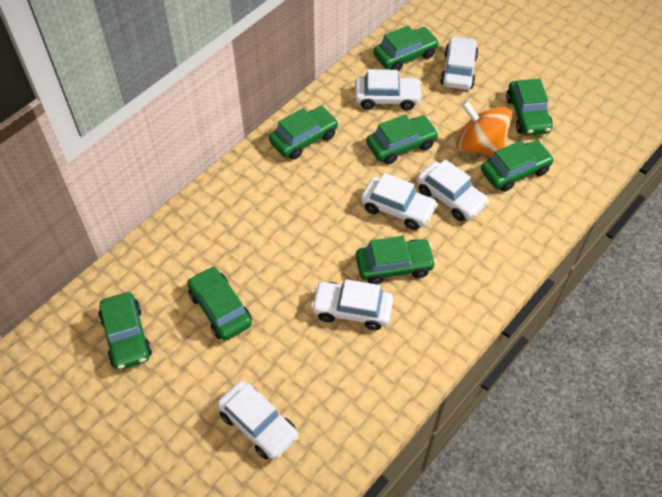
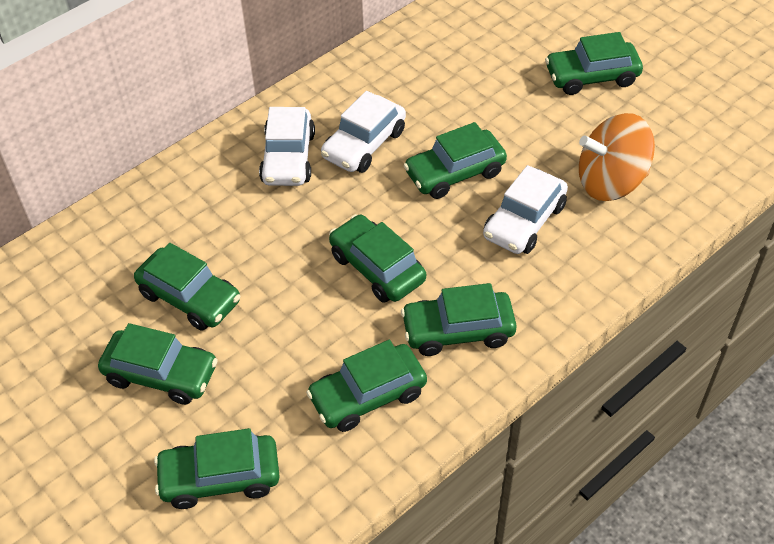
white car: [217,381,299,460] [311,279,393,330] [355,69,423,110] [361,173,438,230] [417,159,489,221] [440,36,478,90] = 6 -> [259,107,315,186] [321,91,406,173] [483,165,568,254] = 3

